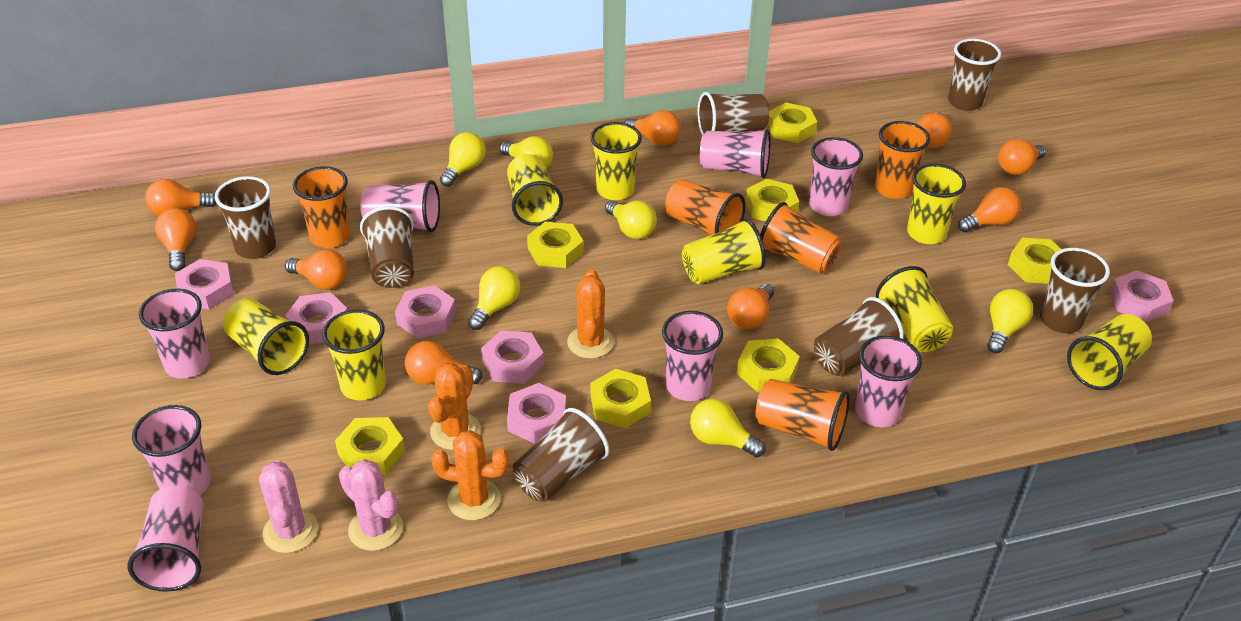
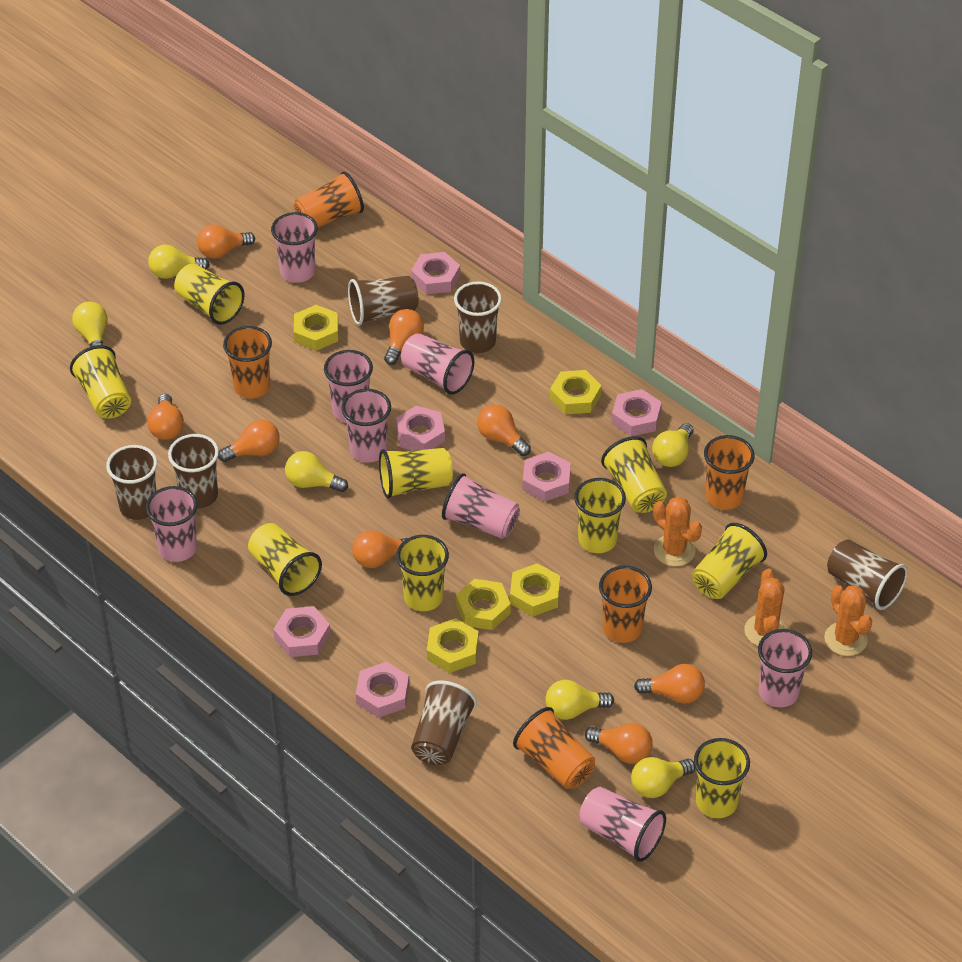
brown cup: [215,176,276,259] [360,206,414,288] [513,408,609,502] [697,92,770,135] [814,297,904,376] [948,39,1001,111] [1040,248,1110,333] = 7 -> [106,445,157,520] [168,434,219,509] [348,276,419,325] [411,680,477,765] [454,281,502,353] [827,539,908,610] = 6
orange light bulb: [145,179,217,216] [155,208,197,271] [285,249,348,290] [405,341,483,385] [624,110,681,146] [727,284,774,329] [917,112,952,148] [958,187,1021,233] [998,139,1046,175] = 9 -> [147,394,184,440] [197,225,255,259] [218,419,280,462] [352,530,408,568] [384,309,424,365] [477,404,531,456] [585,723,653,764] [634,664,705,704] = 8
pink cactus: [259,461,318,553] [339,459,403,551] = 2 -> none = 0
yellow cup: [223,298,309,375] [322,309,386,400] [507,154,563,226] [590,122,642,200] [682,218,766,284] [876,266,953,352] [907,164,966,244] [1067,314,1152,390] = 8 -> [70,345,131,418] [174,263,244,325] [248,523,322,596] [379,448,453,499] [396,535,449,611] [574,478,626,553] [601,436,667,513] [692,523,767,599] [694,738,750,818] = 9
yellow nut: [335,417,405,475] [527,222,584,268] [590,369,651,428] [737,338,800,392] [746,179,799,221] [768,103,817,143] [1008,238,1061,284] = 7 -> [294,305,339,351] [427,618,479,673] [456,579,511,630] [510,563,560,616] [550,370,602,415] = 5

